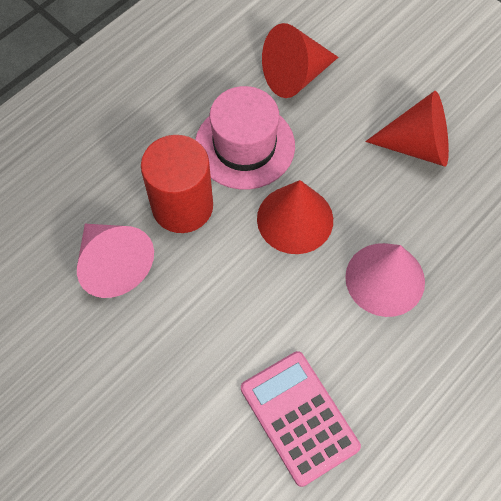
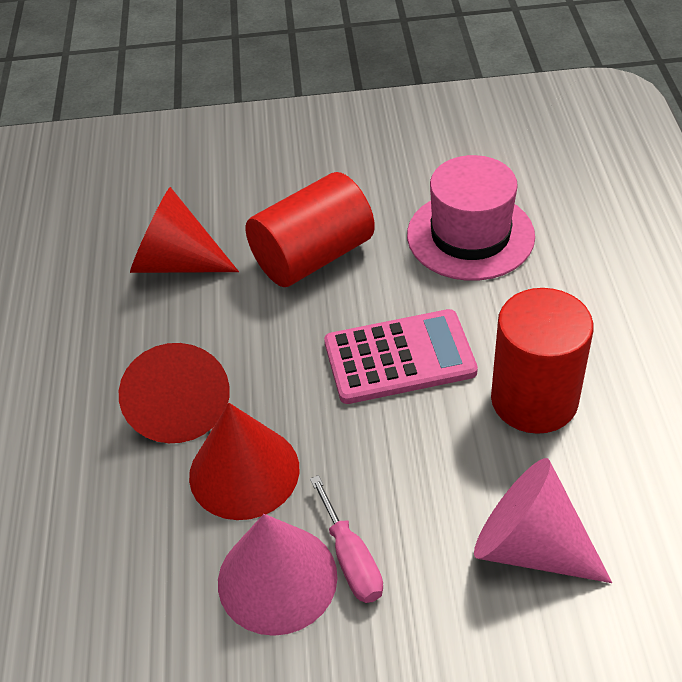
pink screwdriver: none = 0 -> [310,475,383,603] = 1
red cylinder: [141,135,213,233] = 1 -> [246,172,375,287] [491,288,594,434] = 2

